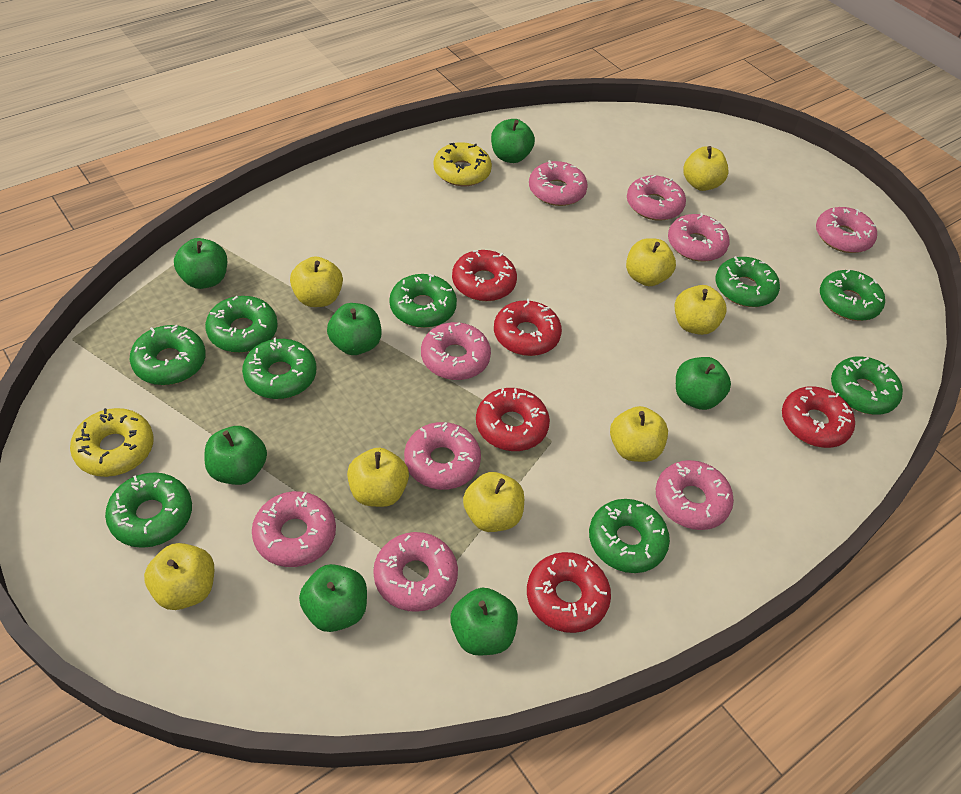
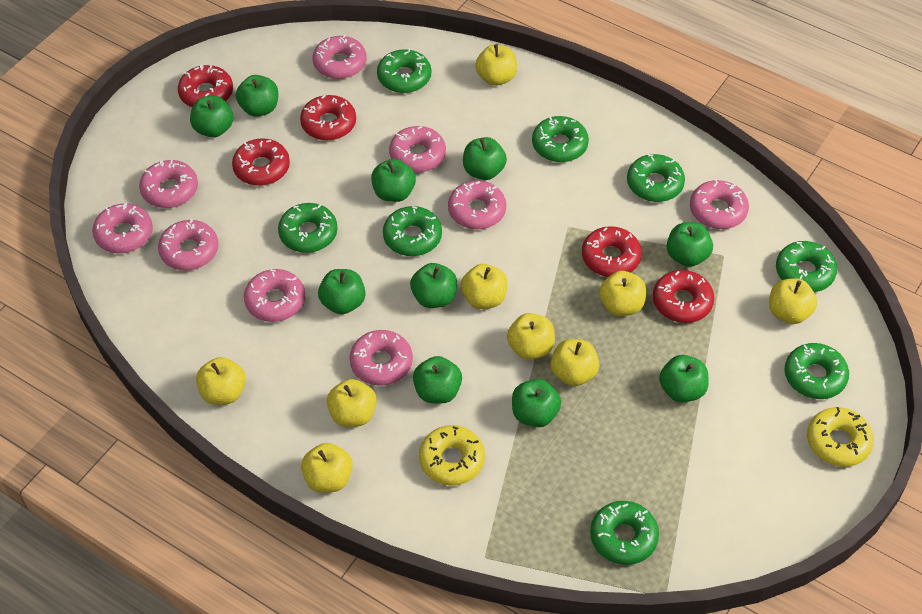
green apple: [174,238,227,289] [205,426,267,485] [299,564,367,632] [327,303,381,355] [450,588,518,656] [491,119,535,163] [676,357,731,410] = 7 -> [190,95,234,138] [236,75,278,117] [318,269,365,314] [371,159,416,202] [410,263,457,308] [413,356,462,404] [463,137,507,180] [512,379,561,427] [659,355,709,403] [667,222,713,267] = 10
green donut: [105,472,192,548] [130,325,206,385] [205,296,278,353] [242,338,316,399] [389,274,457,328] [589,499,670,573] [716,256,780,307] [820,270,885,321] [831,356,903,415] = 9 -> [278,203,338,253] [377,48,431,93] [383,206,442,256] [532,116,589,162] [590,501,659,565] [627,154,685,202] [776,241,837,292] [784,343,849,399] = 8
yellow apple: [144,543,214,610] [290,256,343,307] [347,448,409,507] [463,472,524,532] [610,406,668,462] [626,238,676,286] [675,285,727,335] [684,146,729,191] = 8 -> [196,357,246,405] [301,443,353,493] [327,379,377,427] [461,264,508,309] [475,44,517,86] [507,313,555,360] [550,339,600,386] [599,271,646,316] [769,279,817,324] = 9

